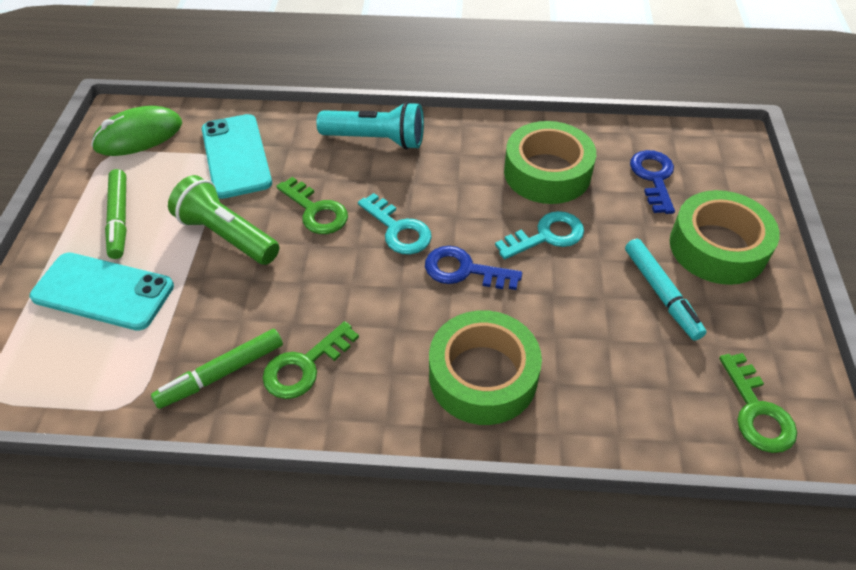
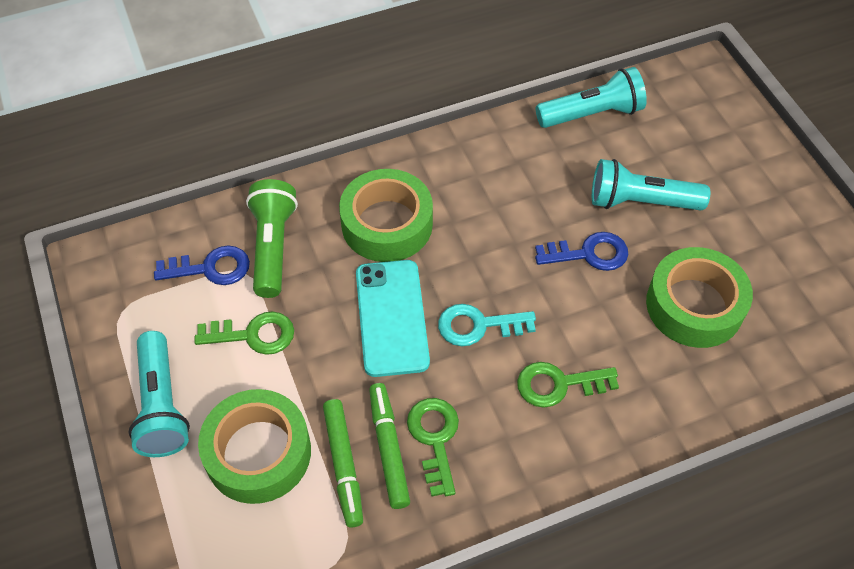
green mouse: [91,106,182,156] = 1 -> none = 0
turquoise flashlight: [316,101,424,150] = 1 -> [128,331,190,457] [536,67,647,128] [592,159,710,211] = 3
turquoise key: [358,193,432,255] [495,211,584,259] = 2 -> [438,304,536,346] = 1
turquoise marker: [625,239,707,341] = 1 -> none = 0
turquoise phone: [30,252,174,331] [202,114,272,199] = 2 -> [356,260,430,377] = 1

